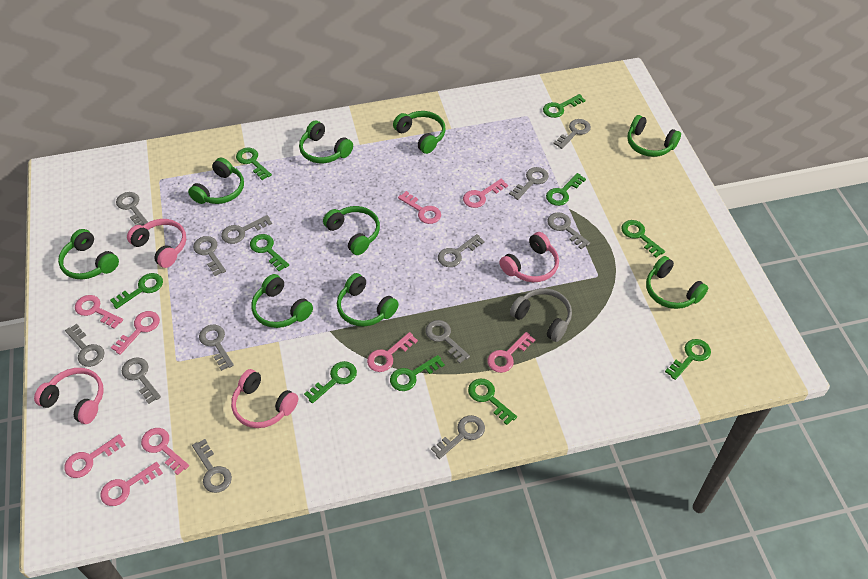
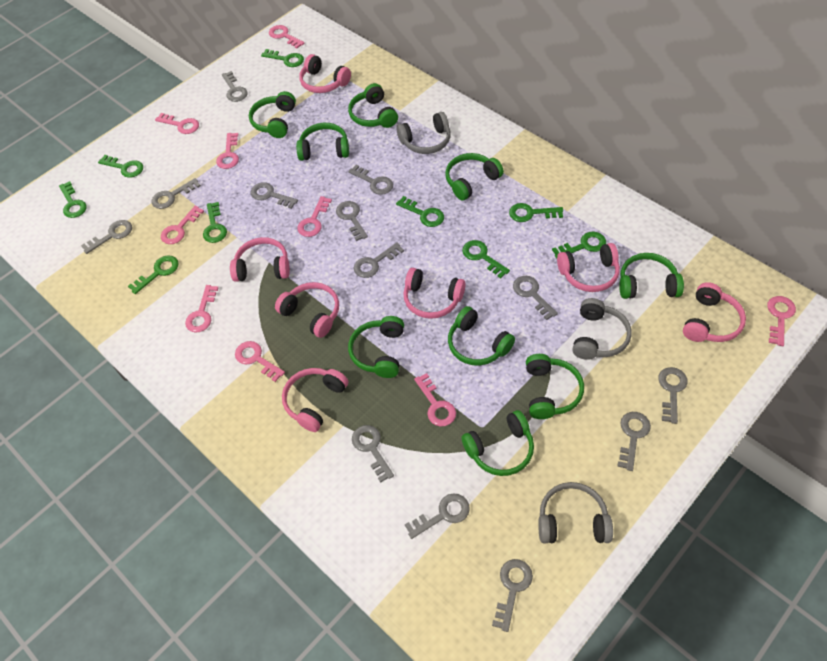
green key: [110,273,163,309] [236,148,272,180] [250,234,289,271] [304,361,357,403] [390,355,445,391] [468,379,517,425] [543,94,586,118] [546,173,586,206] [621,220,665,257] [665,339,711,380] = 10 -> [59,181,87,218] [98,155,143,178] [128,255,179,294] [203,202,227,243] [261,49,304,67] [396,196,444,227] [462,240,510,279] [509,203,563,222] [552,232,606,258] = 9
grey headphones: [510,288,572,342] = 1 -> [397,112,451,154] [538,482,613,543] [572,298,631,360] = 3
pink headphones: [34,368,104,424] [127,219,186,268] [231,369,298,428] [499,232,559,282] = 4 -> [230,237,290,282] [275,282,339,338] [282,368,348,432] [299,54,351,93] [404,268,466,319] [557,243,620,292] [683,282,746,342] = 7

